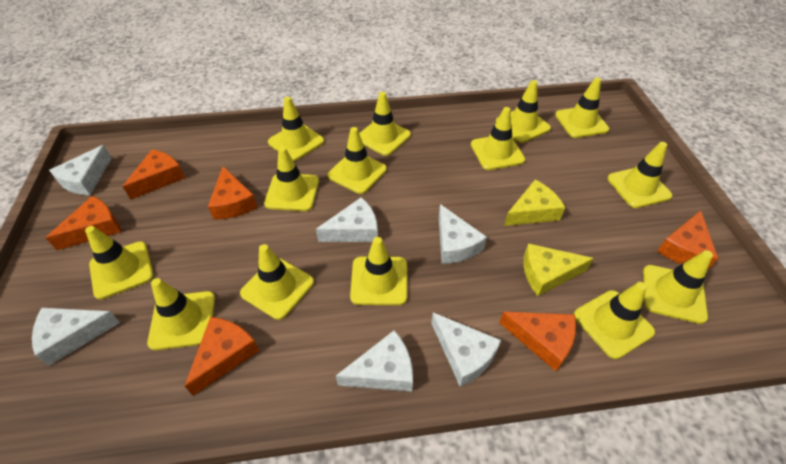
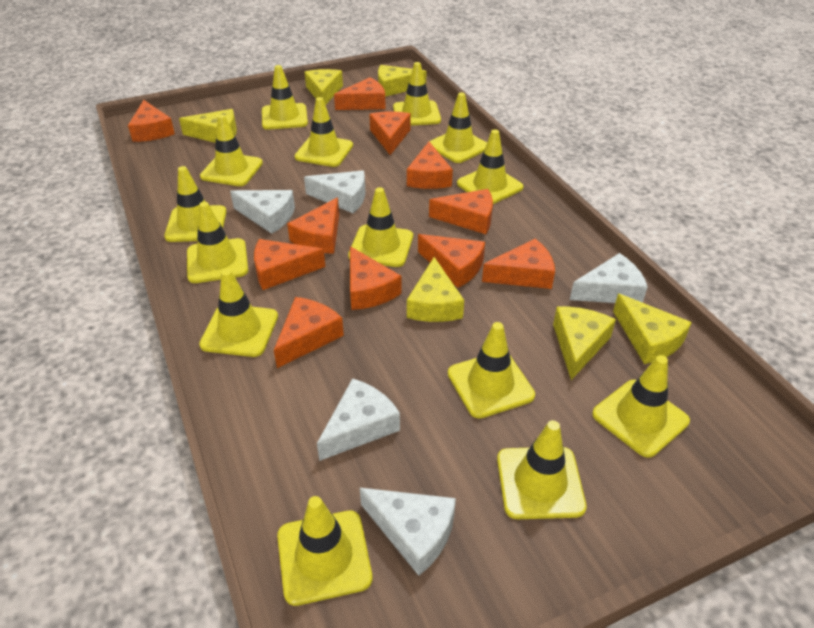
orange cheese: [45,196,121,250] [122,150,185,199] [184,317,259,396] [208,166,258,219] [499,312,576,371] [657,211,718,271] = 6 -> [128,100,175,142] [254,239,325,290] [274,297,344,368] [287,197,339,254] [334,77,386,110] [350,246,402,310] [369,111,411,155] [407,142,453,189] [418,234,485,288] [429,189,493,234] [482,239,555,289] = 11
white cheese: [32,308,120,366] [49,145,112,195] [316,197,378,242] [336,330,413,391] [431,313,501,387] [439,204,487,264] = 6 -> [230,190,295,234] [304,170,366,213] [317,378,400,461] [360,488,456,576] [570,253,648,303] = 5
yellow cheese: [504,180,565,226] [523,243,594,296] = 2 -> [179,109,237,143] [305,69,343,105] [378,65,426,97] [407,257,464,322] [553,307,616,380] [613,294,692,364] = 6

